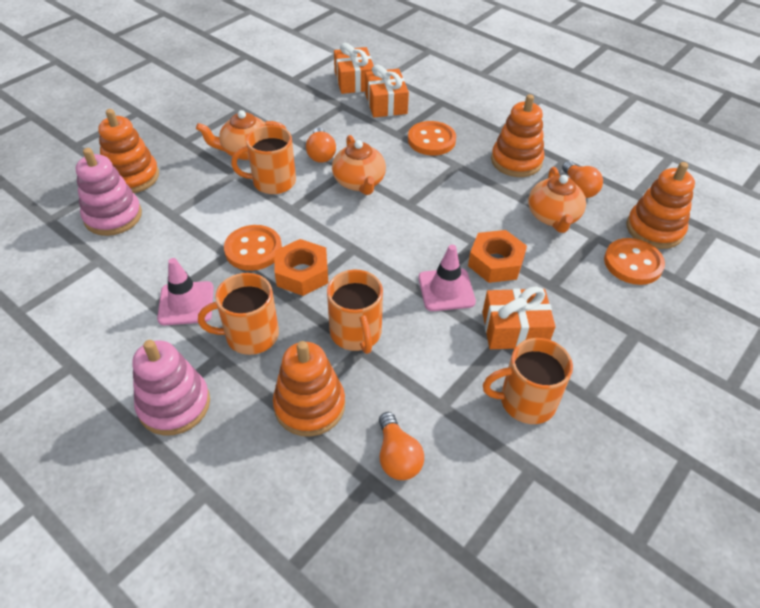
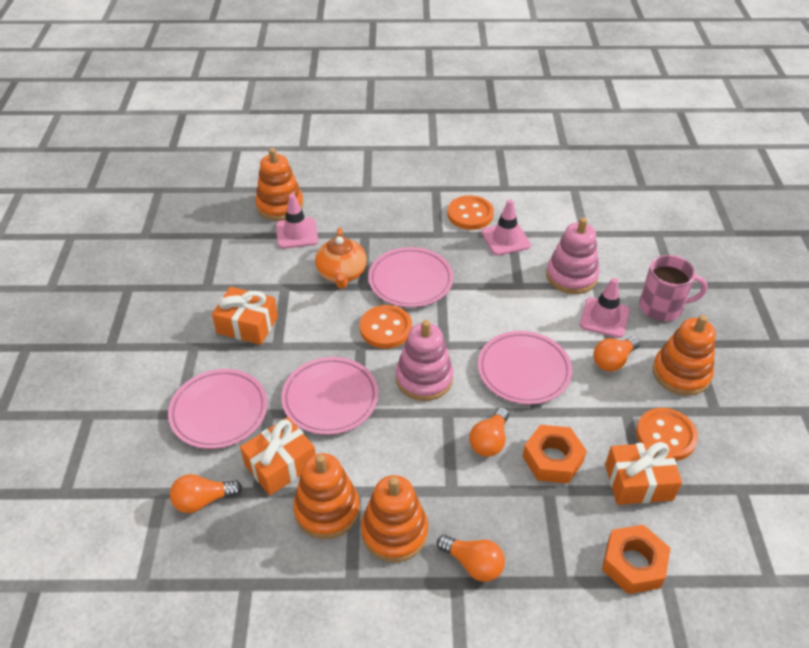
orange light bulb: [306,128,336,163] [379,412,424,480] [562,161,603,198] = 3 -> [170,474,242,513] [437,535,505,582] [469,407,509,457] [593,336,640,371] = 4
orange mug: [198,273,279,355] [231,125,296,194] [327,270,383,354] [483,338,573,424] = 4 -> none = 0
orange teapot: [196,110,287,160] [332,135,386,195] [528,167,586,233] = 3 -> [315,228,367,289] = 1
pink mug: none = 0 -> [639,255,708,321] = 1
pink plate: none = 0 -> [168,369,268,449] [281,357,378,435] [368,247,453,307] [478,331,572,404] = 4
pink traffic cone: [157,258,214,325] [418,245,476,311] = 2 -> [276,194,318,249] [481,200,531,256] [580,278,630,338] = 3

